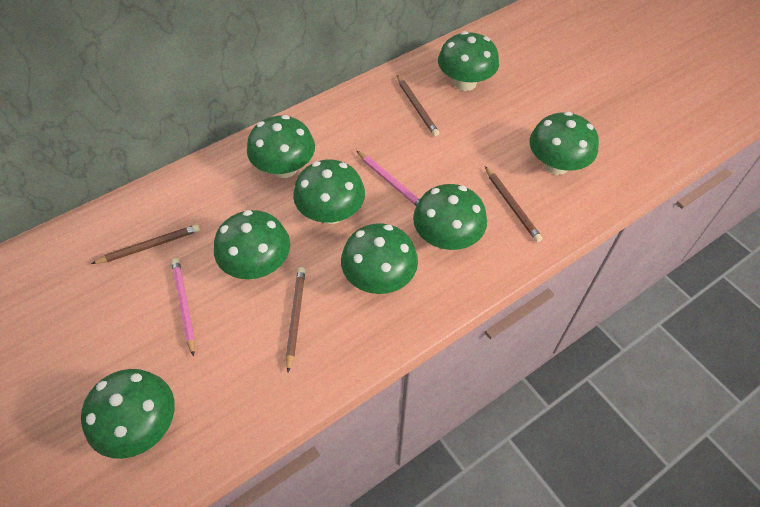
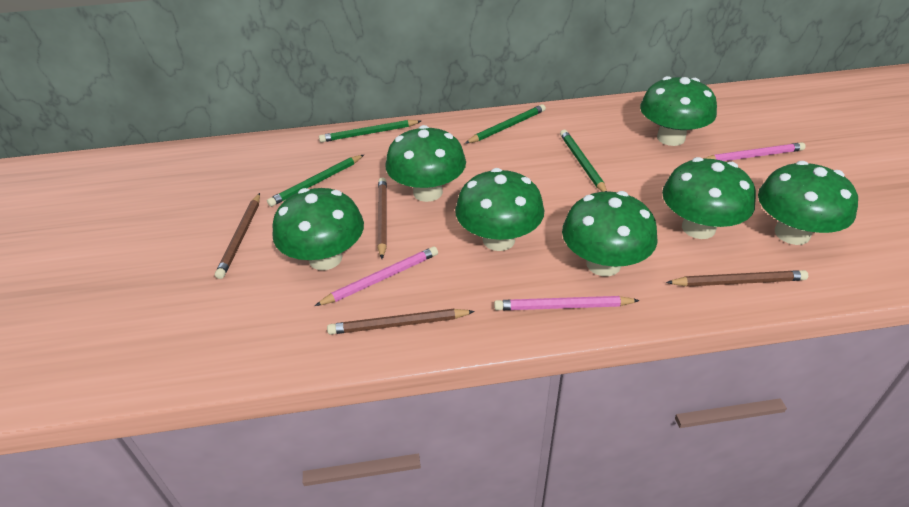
green mushroom: [81,369,175,459] [214,210,290,279] [247,115,315,178] [293,160,365,224] [341,223,418,294] [413,184,487,250] [438,31,499,91] [530,111,599,175] = 8 -> [272,188,364,270] [385,125,466,202] [455,168,545,251] [562,191,658,276] [640,76,717,146] [662,157,756,239] [758,161,858,245] = 7
green pencil: none = 0 -> [267,155,364,207] [319,120,421,142] [465,104,546,144] [560,130,607,192] = 4
pink pencil: [171,258,195,357] [357,151,420,206] = 2 -> [315,246,438,306] [494,296,640,310] [703,142,806,161] = 3

